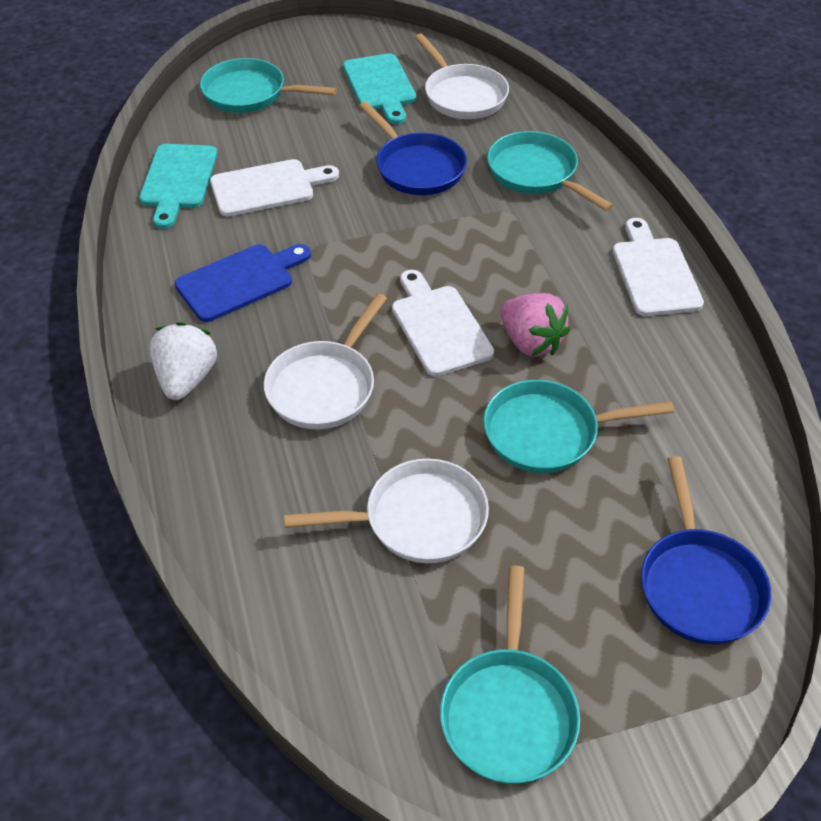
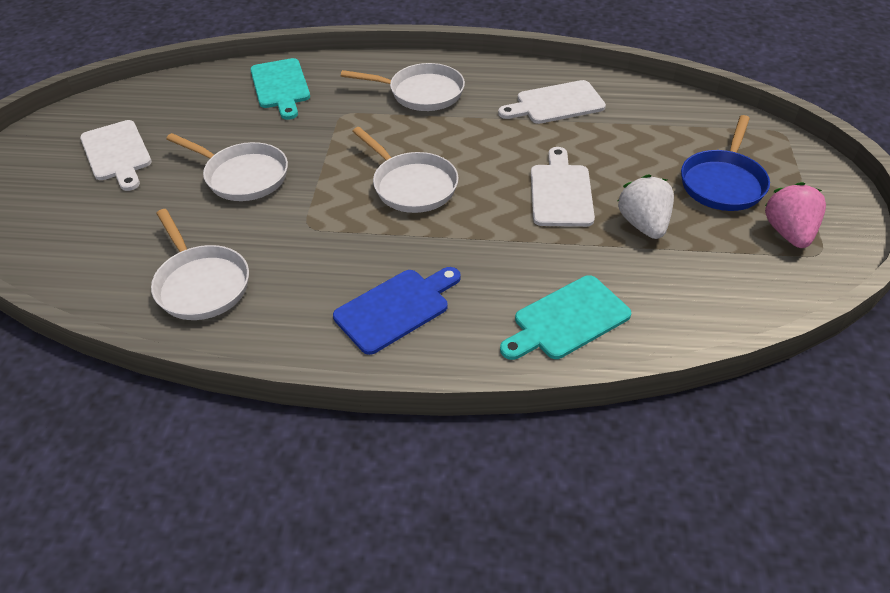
blue pan: [359,102,467,195] [641,456,771,645] = 2 -> [681,115,770,211] = 1
turquoise pan: [200,58,337,113] [440,565,580,784] [483,380,674,473] [487,131,614,211] = 4 -> none = 0
white pan: [264,293,387,429] [284,459,489,563] [414,34,509,119] = 3 -> [151,209,249,320] [166,133,288,201] [341,63,465,111] [352,127,459,213] = 4

